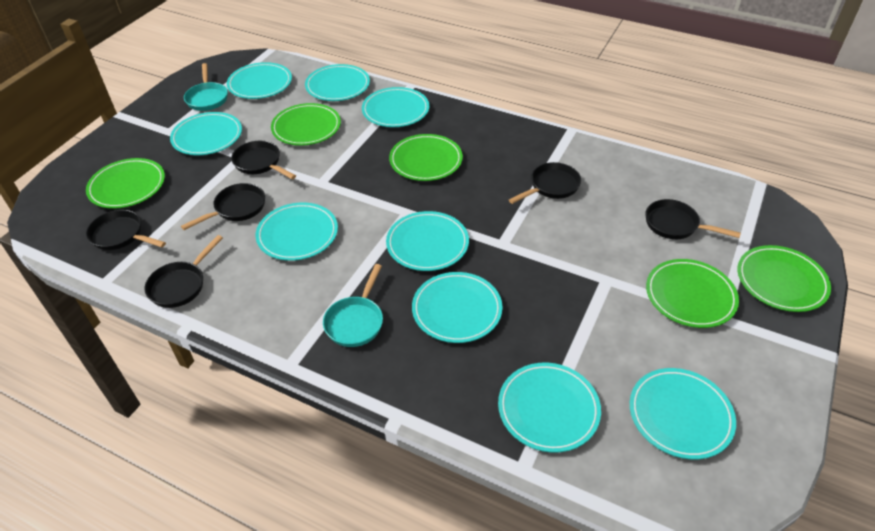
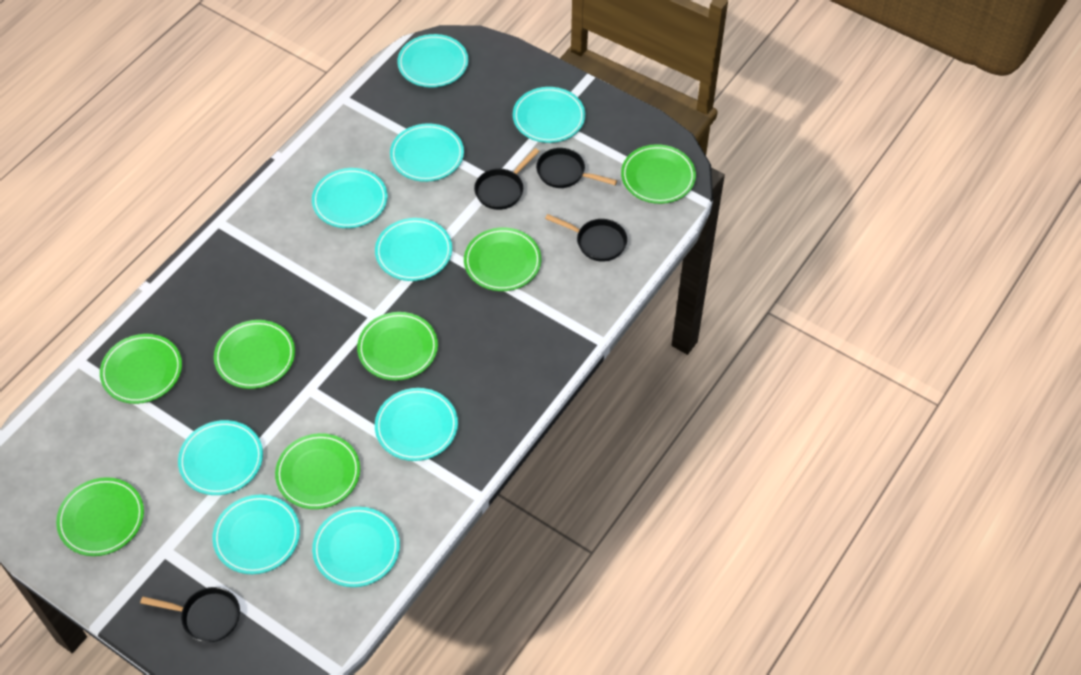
black pan: [86,210,166,250] [145,235,223,308] [181,183,265,230] [231,141,296,179] [509,162,581,204] [645,199,741,239] = 6 -> [140,587,240,643] [474,148,540,210] [536,148,617,188] [545,214,627,262] = 4
green plate: [86,158,165,209] [271,103,341,146] [389,134,463,181] [646,259,739,328] [738,245,831,312] = 5 -> [56,477,144,556] [100,334,182,404] [214,320,295,389] [275,433,360,509] [357,312,438,381] [464,227,541,291] [621,144,696,204] = 7
turquoise pan: [184,63,228,111] [323,264,383,347] = 2 -> none = 0

